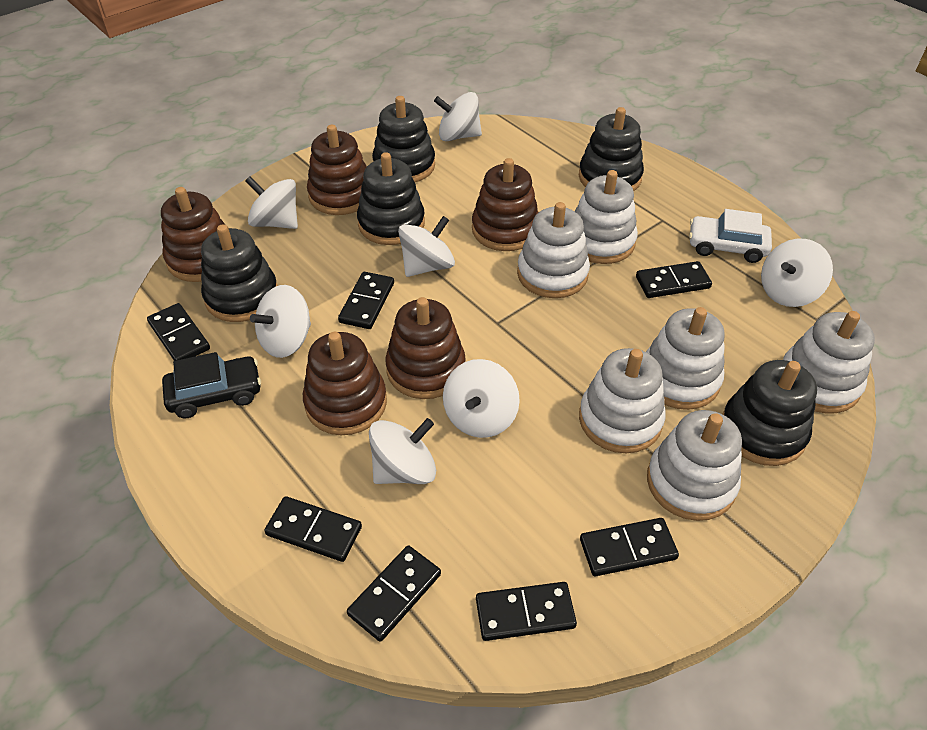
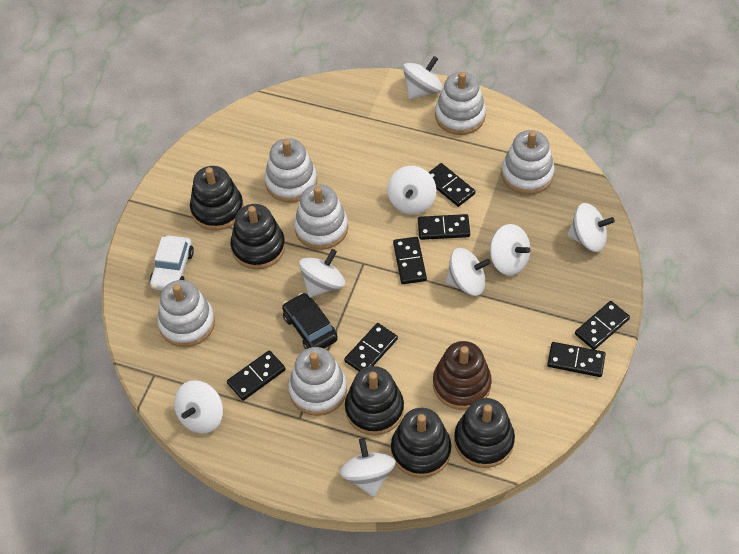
brown stacking toy: [161,187,225,282] [303,332,387,435] [307,125,367,215] [385,297,466,399] [472,158,539,251] = 5 -> [433,341,492,410] = 1
white spinning top: [245,176,298,229] [250,285,311,358] [369,418,436,484] [398,216,455,277] [434,92,482,141] [443,359,520,438] [761,239,833,307] = 7 -> [174,380,223,434] [299,249,345,297] [340,438,396,497] [387,166,436,214] [403,56,443,99] [445,248,491,296] [490,224,530,276] [567,203,615,252] = 8

